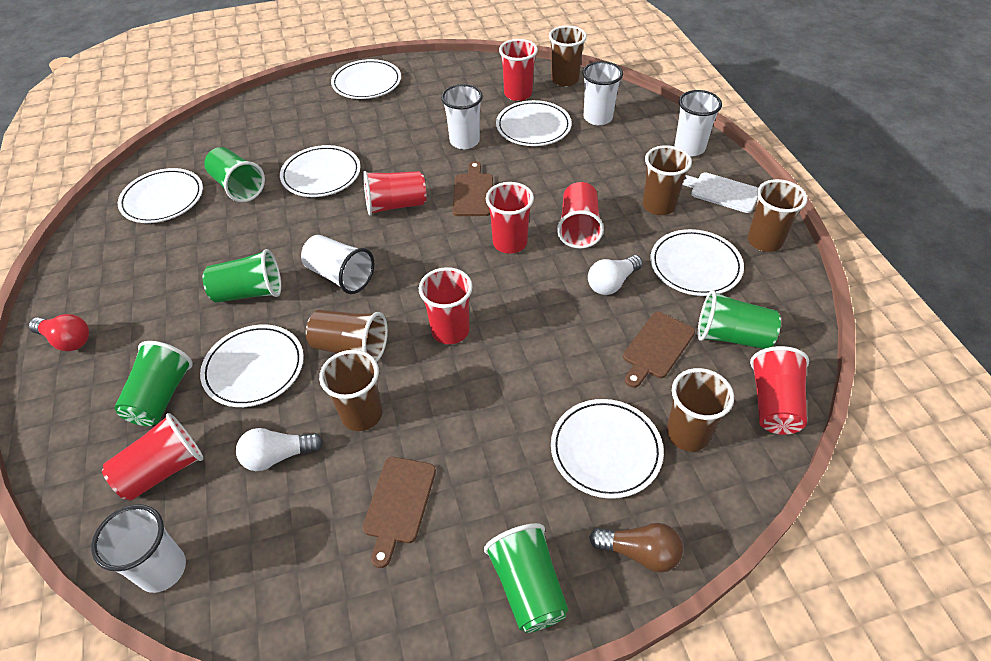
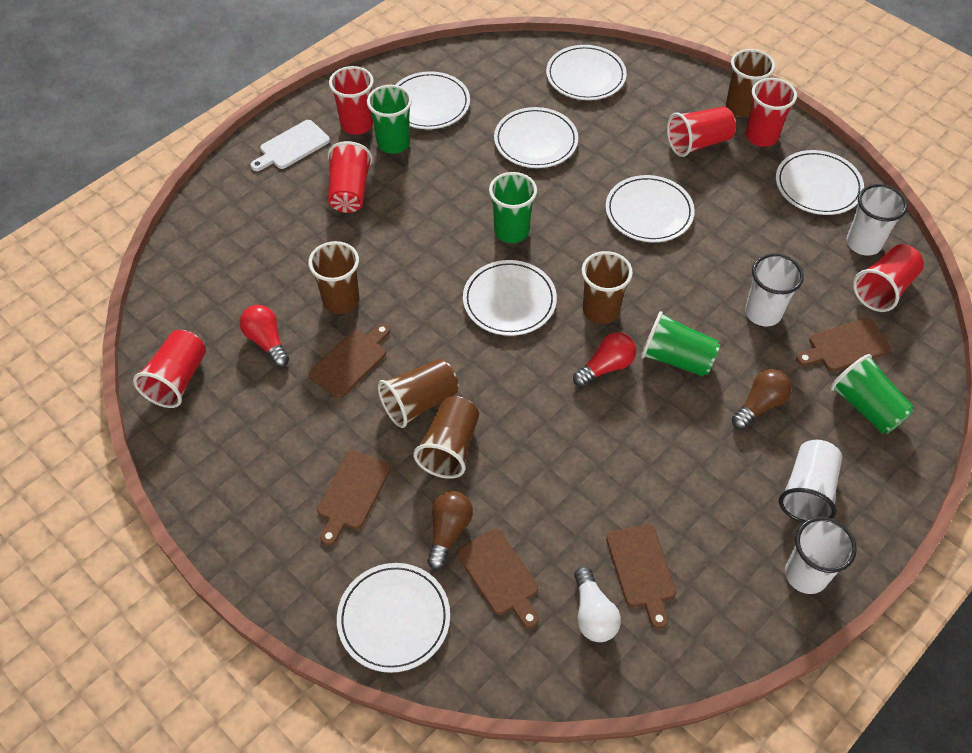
brown cup: [306,310,388,362] [319,350,382,431] [549,25,587,87] [643,145,692,215] [666,368,734,451] [748,179,808,252] = 6 -> [308,241,359,314] [378,359,459,428] [413,396,479,479] [582,251,633,324] [726,49,775,117] = 5
brown cutting board: [363,457,436,568] [452,161,493,216] [623,312,695,388] = 3 -> [309,323,390,398] [317,451,391,546] [457,529,539,628] [606,524,676,629] [796,318,891,371] = 5
brown light bulb: [589,523,683,573] = 1 -> [427,491,473,570] [732,369,792,429] = 2
green cup: [114,341,193,426] [203,249,281,303] [204,147,265,202] [484,523,568,633] [698,290,781,349] = 5 -> [367,85,412,154] [489,172,537,243] [641,311,720,377] [830,354,914,434] = 4
red cup: [102,413,203,501] [363,171,427,216] [419,267,473,344] [486,182,534,254] [499,39,538,101] [557,182,604,249] [750,346,809,435] = 7 -> [133,330,206,408] [328,141,373,213] [329,66,374,135] [667,107,736,157] [746,78,797,147] [853,244,924,312] = 6
red light bulb: [29,314,89,351] = 1 -> [240,305,289,367] [573,333,636,387] = 2
white cup: [91,504,186,593] [301,235,374,294] [441,84,483,149] [583,61,623,125] [675,90,722,156] = 5 -> [745,254,804,326] [779,440,842,523] [785,517,857,594] [846,184,908,256] = 4
white light bulb: [236,428,323,471] [588,255,643,295] = 2 -> [574,567,621,642] = 1

